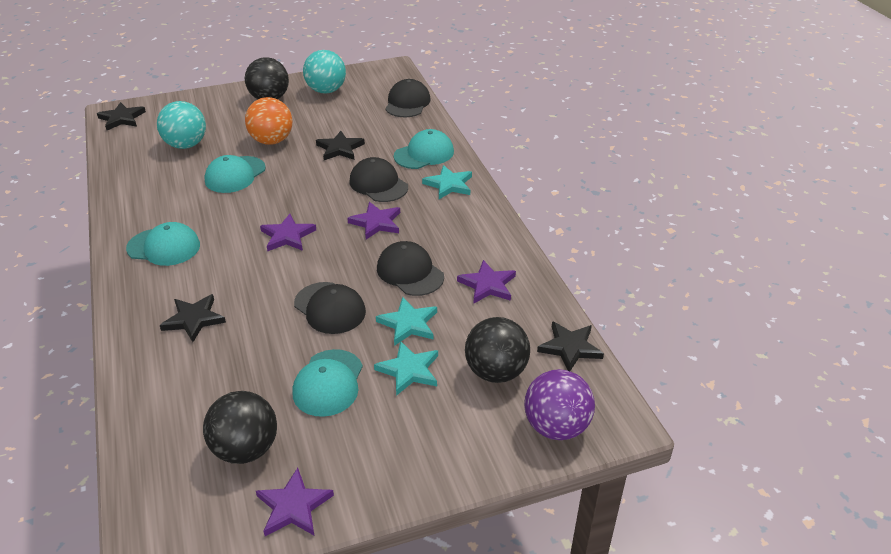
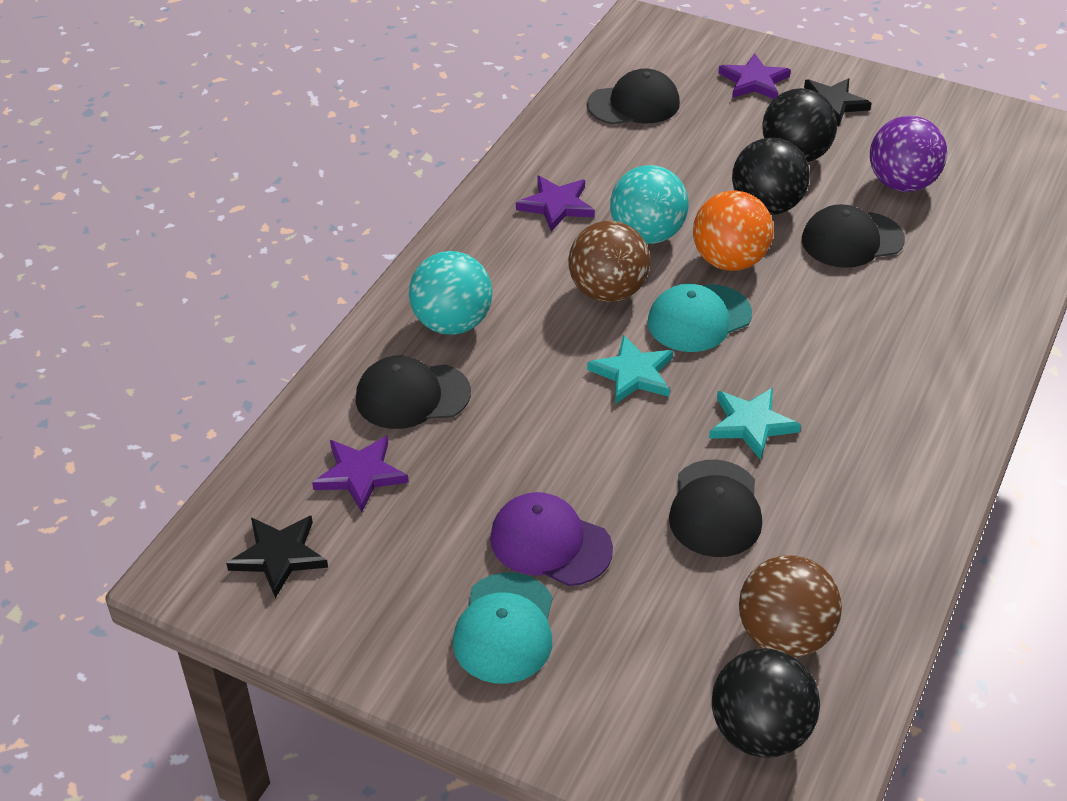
black star: [97,102,146,130] [160,294,226,342] [316,131,365,160] [537,321,604,371] = 4 -> [226,515,328,598] [804,78,871,127] = 2
brown ball: none = 0 -> [568,221,650,302] [739,555,842,657] = 2
purple cap: none = 0 -> [490,492,613,586] = 1
purple star: [256,468,334,536] [260,214,316,252] [347,202,400,240] [457,260,516,303] = 4 -> [312,436,409,512] [516,176,595,232] [718,54,791,99] = 3
turquoise cap: [126,222,200,266] [204,155,266,193] [292,349,363,417] [394,129,454,169] = 4 -> [453,572,553,684] [648,284,752,352] = 2
turquoise star: [374,341,438,396] [376,297,437,346] [422,165,472,199] = 3 -> [587,335,673,404] [709,388,801,460] = 2

